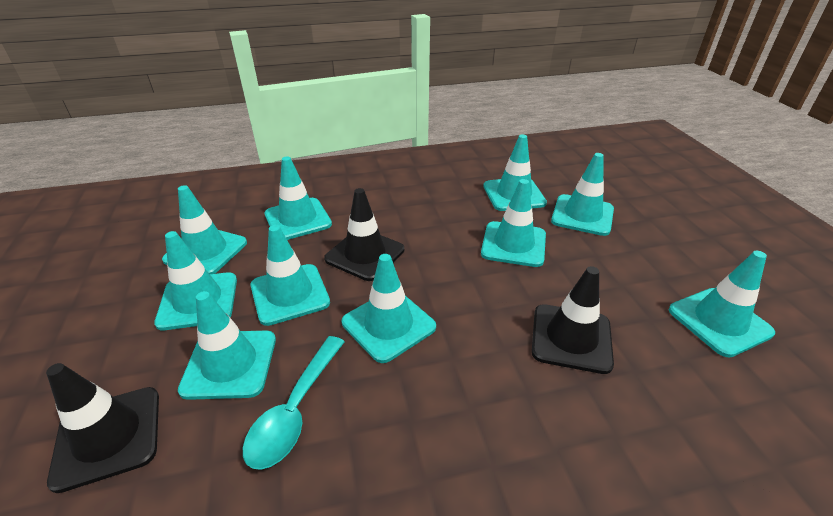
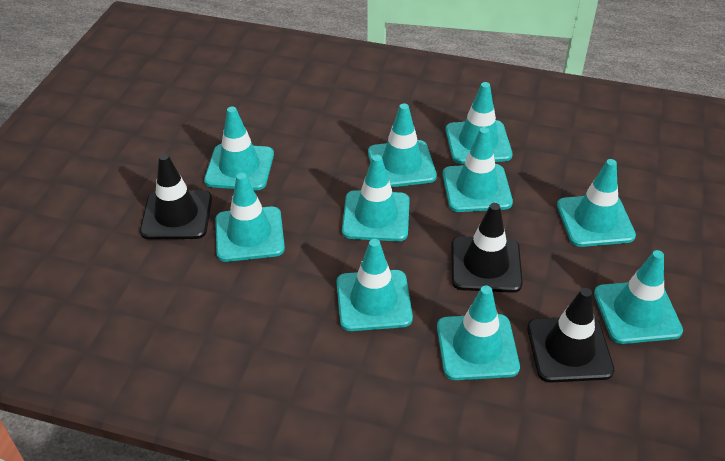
turquoise spoon: [243,336,345,470] = 1 -> none = 0

